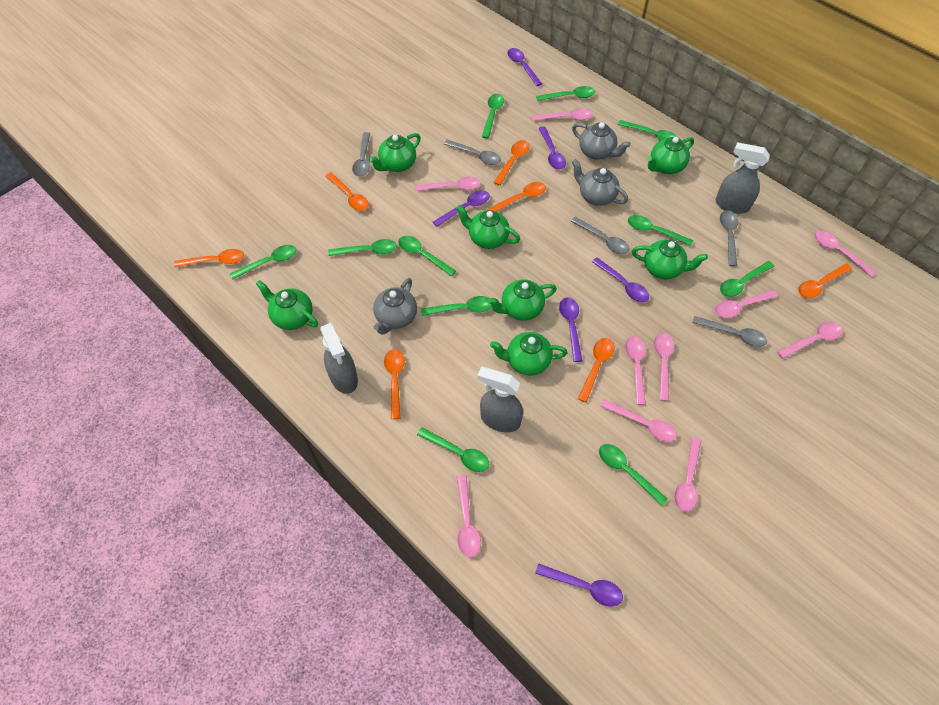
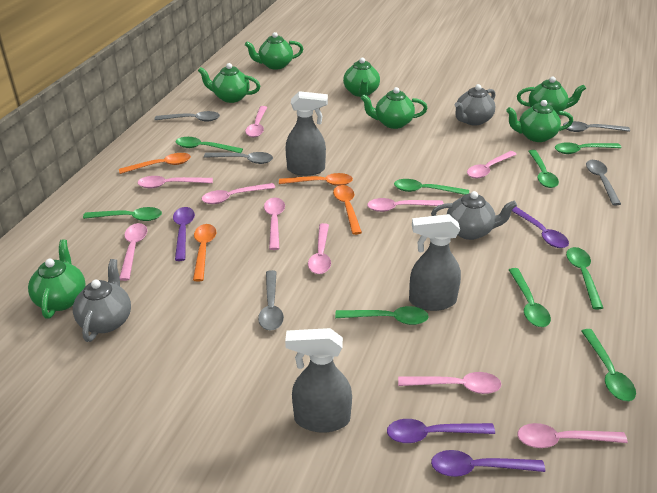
green spoon: [230,245,296,280] [328,239,397,256] [398,236,456,276] [417,427,489,472] [421,296,492,316] [482,94,504,139] [536,86,595,101] [599,444,668,506] [618,120,677,141] [628,215,693,246] [720,261,774,297] = 11 -> [83,207,162,221] [176,137,243,153] [335,306,429,325] [394,179,469,195] [509,268,551,327] [528,150,559,188] [555,142,621,154] [566,247,603,309] [581,329,636,401] = 9
orange spoon: [174,249,244,267] [325,172,369,211] [384,349,405,419] [487,182,546,212] [493,140,530,186] [578,338,614,402] [798,263,852,298] = 7 -> [119,153,191,174] [193,224,216,281] [279,173,353,186] [333,185,362,235] = 4
purple spoon: [433,190,490,227] [507,48,542,86] [535,563,623,606] [538,126,566,169] [559,297,582,362] [592,257,649,302] = 6 -> [173,207,195,261] [387,419,495,443] [431,450,545,477] [512,207,569,248] = 4

